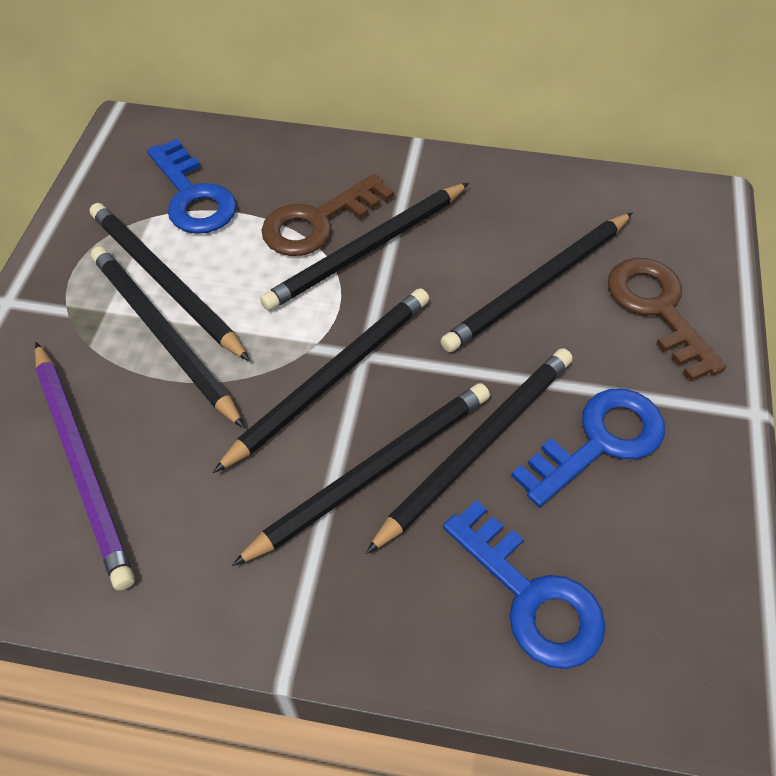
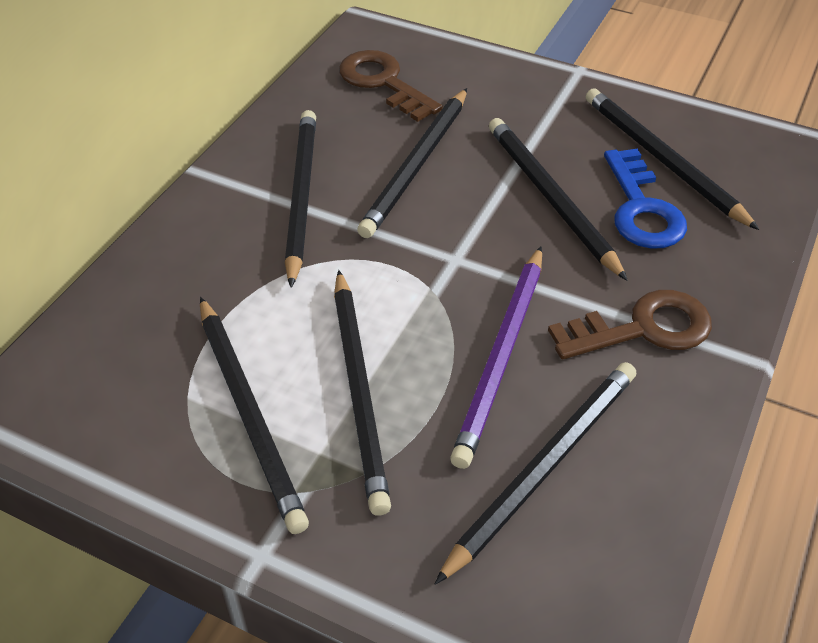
blue key: [147,139,237,234] [443,500,606,669] [511,389,665,507] = 3 -> [604,148,687,249] = 1

